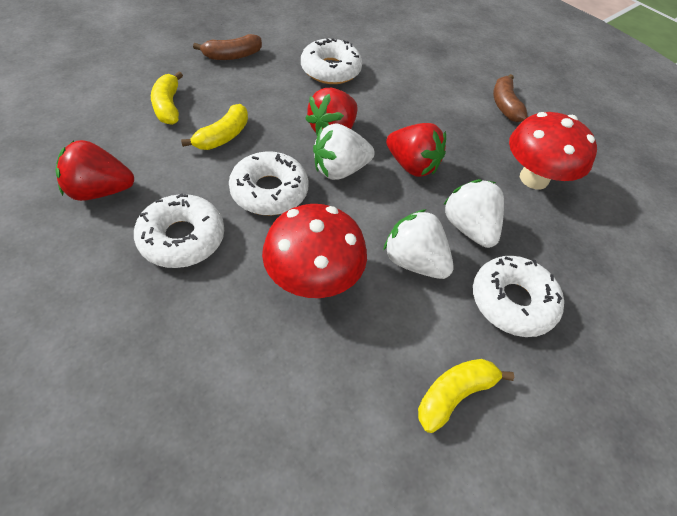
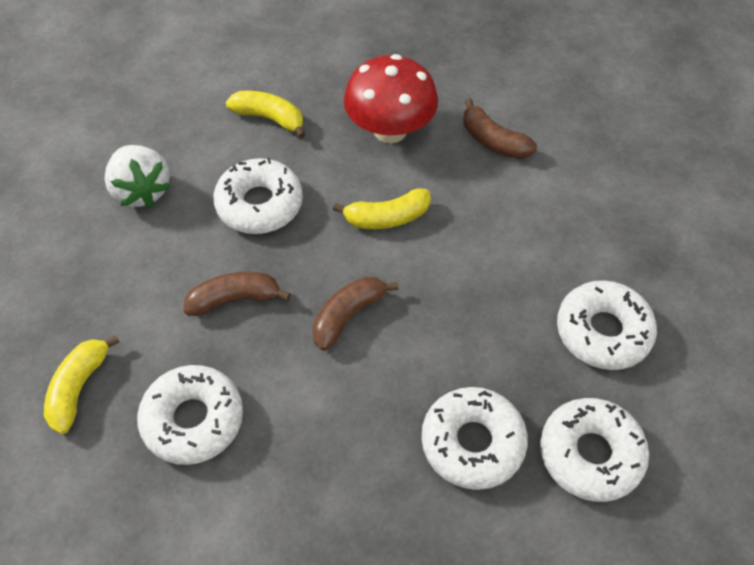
brown banana: [193,34,262,60] [493,74,528,122] = 2 -> [184,272,291,316] [312,277,399,351] [463,98,537,159] = 3
red mushroom: [262,204,367,298] [509,112,597,189] = 2 -> [344,54,438,143] = 1
red strawberry: [55,140,134,201] [305,88,358,135] [386,123,446,177] = 3 -> none = 0
white donut: [134,193,224,268] [229,151,309,215] [301,39,362,84] [473,256,564,337] = 4 -> [137,365,243,465] [213,158,303,234] [421,387,528,490] [540,398,649,502] [557,280,657,370] = 5
white strawberry: [313,123,375,180] [383,209,454,279] [443,179,504,248] = 3 -> [105,145,171,208] = 1

